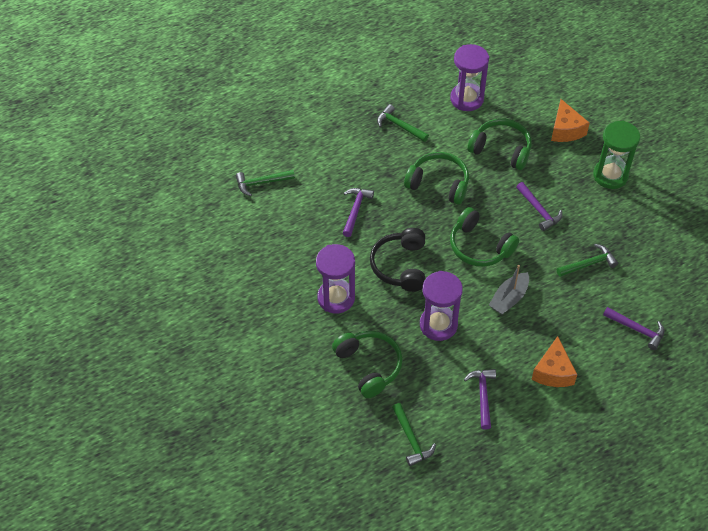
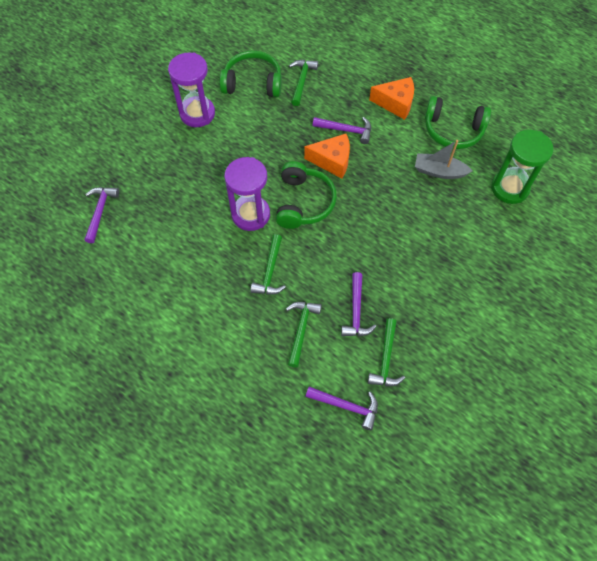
black headphones: [370,228,425,292] = 1 -> none = 0
green headphones: [332,331,403,398] [404,152,469,205] [450,207,519,267] [468,118,531,170] = 4 -> [220,51,282,97] [276,161,337,229] [425,96,491,149] = 3
purple hourglass: [316,244,355,314] [420,271,463,341] [450,44,489,111] = 3 -> [168,52,215,127] [224,157,270,231] = 2

